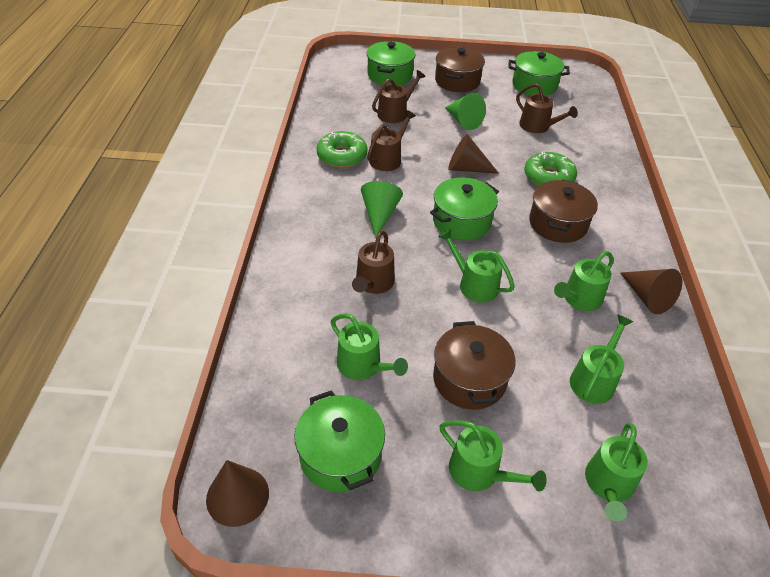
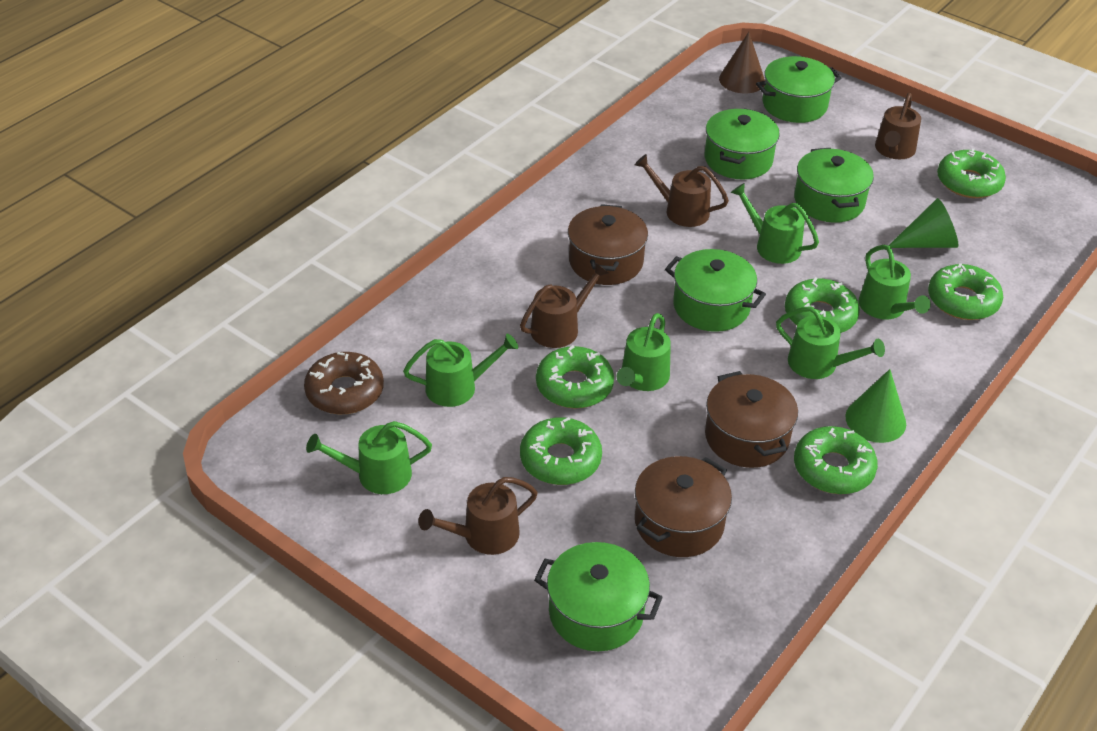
brown cone: [206,460,269,527] [448,134,499,174] [620,269,682,314] = 3 -> [719,32,765,93] = 1
brown donut: none = 0 -> [304,352,384,414] = 1
green donut: [317,131,368,168] [524,152,577,186] = 2 -> [520,417,602,485] [536,345,614,409] [785,277,860,333] [794,426,878,494] [928,263,1003,320] [937,148,1006,198] = 6
green pot: [295,390,385,492] [367,41,415,85] [430,177,499,240] [508,51,570,96] = 4 -> [534,542,663,651] [665,249,766,332] [705,108,780,179] [756,56,841,123] [794,148,874,223] = 5

